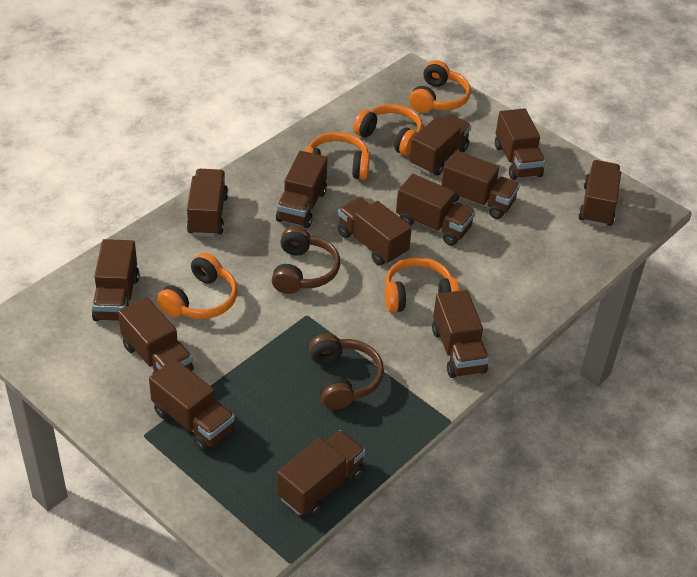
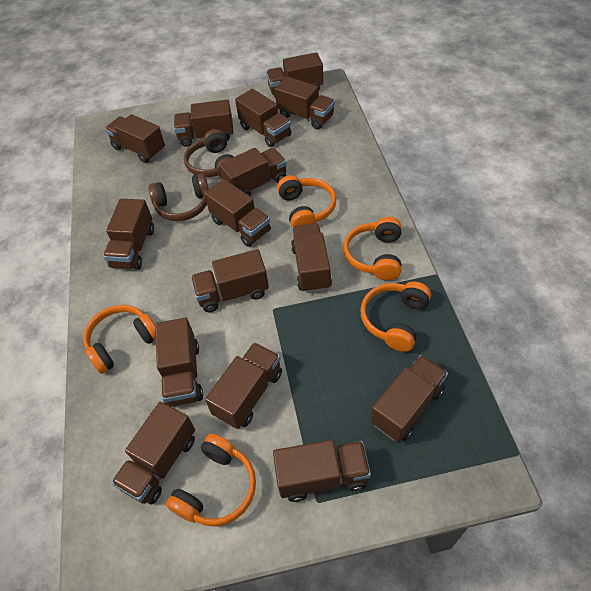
brown truck: [92,239,140,321] [118,297,194,375] [149,359,235,452] [187,169,228,237] [276,151,327,228] [277,430,366,517] [338,197,412,265] [396,174,476,246] [409,114,471,176] [432,290,489,378] [441,151,520,219] [495,108,545,180] [578,160,621,227] = 13 -> [103,199,154,270] [105,114,165,163] [111,402,195,504] [155,318,203,407] [174,99,234,147] [191,249,269,312] [204,179,271,247] [205,342,282,429] [219,148,287,197] [235,89,291,147] [266,52,323,99] [273,440,371,502] [275,77,335,130] [291,223,332,293] [371,355,448,442] = 15

